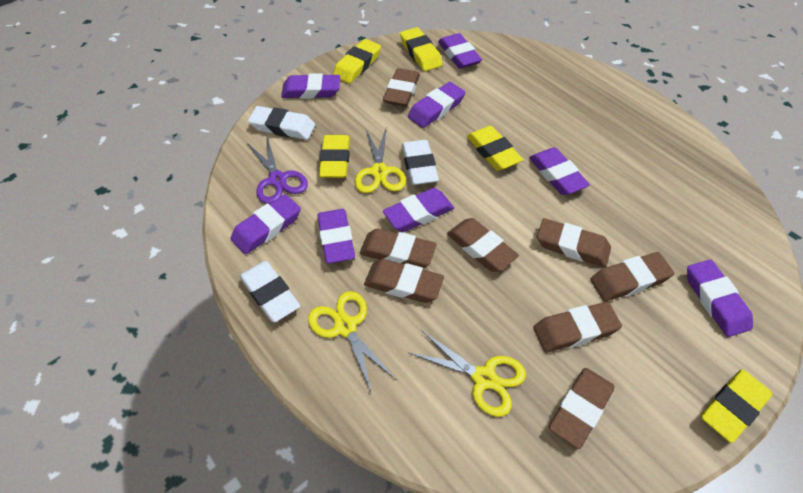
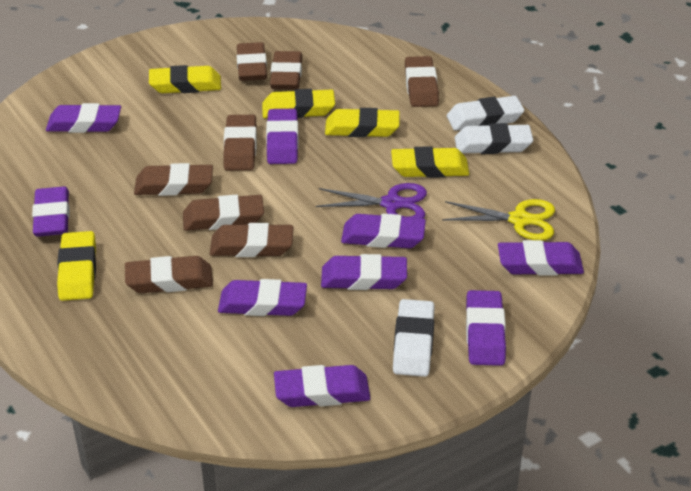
purple eraser: [231,194,301,254] [281,73,340,99] [317,209,355,264] [383,188,454,232] [408,82,465,128] [438,33,482,69] [529,148,590,195] [687,260,753,337] = 8 -> [32,186,70,237] [46,103,121,133] [218,279,307,316] [266,109,298,164] [274,365,370,407] [321,254,407,290] [341,214,426,248] [466,290,506,366] [498,240,584,276] = 9
yellow scissors: [308,291,396,393] [355,129,406,193] [408,330,526,417] = 3 -> [442,199,555,240] = 1

